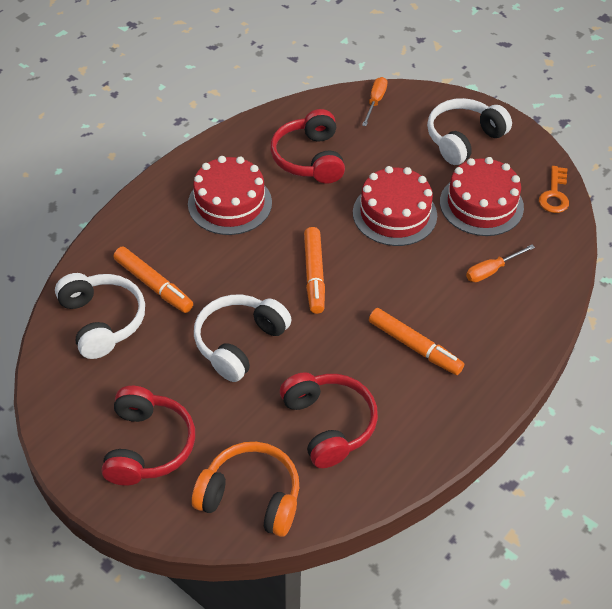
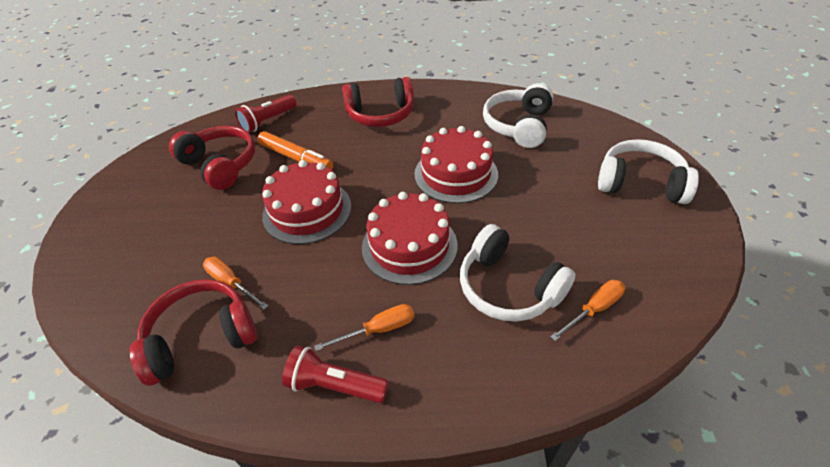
orange headphones: [192,442,299,537] = 1 -> none = 0
orange key: [539,166,569,213] = 1 -> none = 0
orange marker: [113,247,193,313] [304,227,325,314] [369,308,464,375] = 3 -> [257,131,333,170] = 1
orange screwdriver: [362,77,388,126] [466,245,535,282] = 2 -> [203,257,268,310] [314,304,414,351] [550,280,625,341] = 3
red flashlight: none = 0 -> [235,95,297,133] [282,346,389,403] = 2

